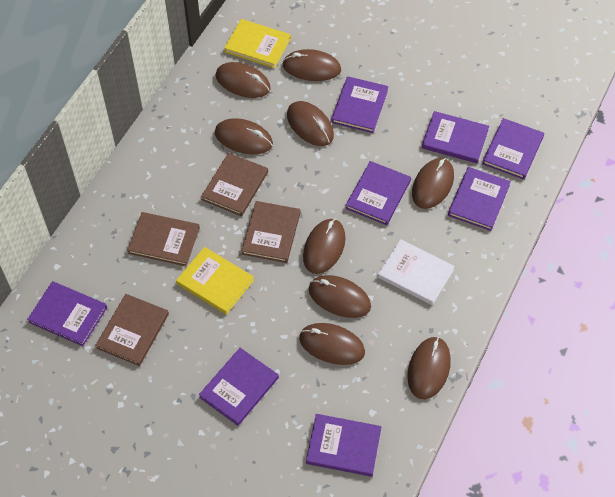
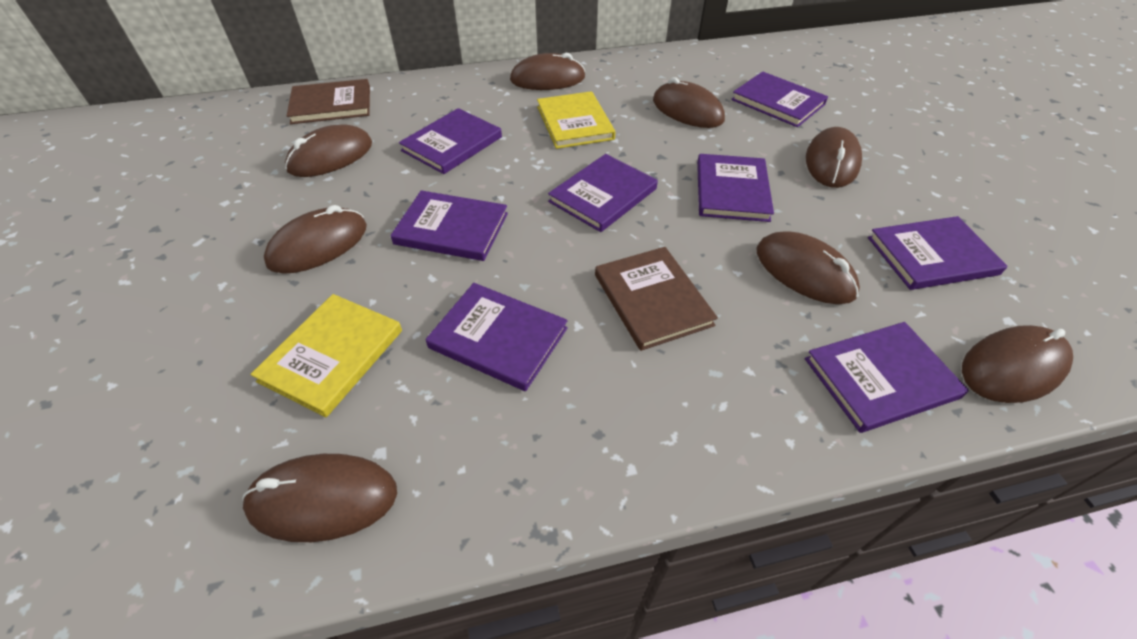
brown book: [95,294,169,366] [127,212,200,266] [201,153,268,216] [241,201,300,263] = 4 -> [287,79,370,124] [595,247,718,351] = 2
brown mouse: [215,118,273,154] [216,62,271,98] [282,49,341,81] [287,101,334,146] [299,323,365,365] [303,219,345,274] [309,275,371,318] [407,337,451,399] [412,158,454,209] = 9 -> [242,454,397,542] [264,205,367,274] [285,124,372,177] [510,53,586,90] [653,77,725,128] [757,232,860,304] [806,127,862,188] [962,325,1073,403] = 8
white book: [378,239,455,305] = 1 -> none = 0

